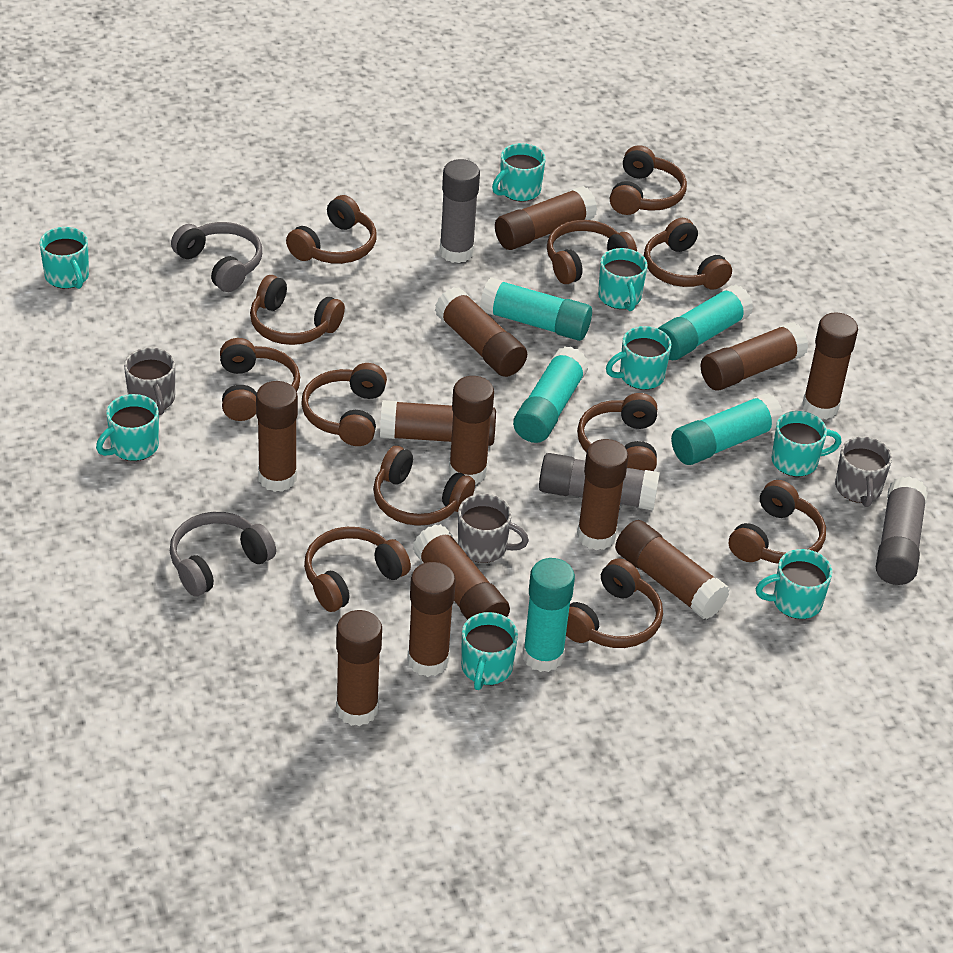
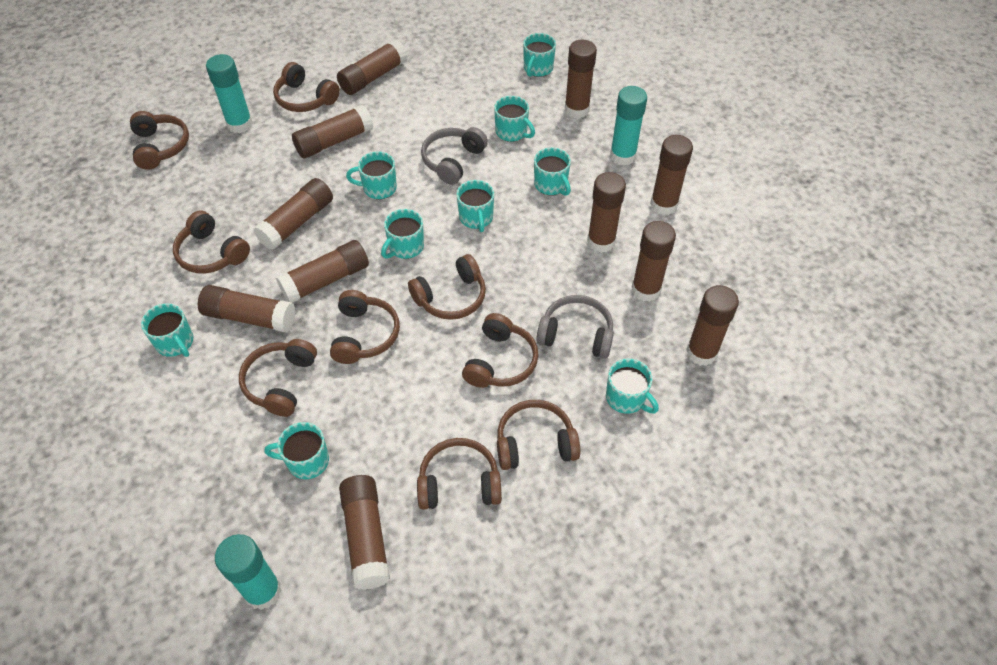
brown glue stick: [256,381,298,492] [336,610,382,726] [380,400,496,446] [407,562,456,677] [413,524,510,620] [435,287,527,377] [449,376,494,485] [495,186,597,250] [577,439,629,550] [615,520,730,619] [701,322,809,391] [802,312,858,419] = 12 -> [198,285,296,333] [253,178,333,250] [276,240,369,303] [292,105,373,158] [337,39,408,95] [339,475,390,590] [565,40,597,118] [587,172,626,253] [632,221,676,302] [650,135,693,215] [686,285,739,366] = 11
brown headphones: [220,338,300,421] [250,275,345,345] [286,195,376,264] [301,363,387,446] [304,527,411,612] [373,446,475,526] [547,220,637,284] [566,558,663,648] [577,393,657,471] [610,145,687,215] [644,218,732,290] [729,480,826,564] = 12 -> [130,111,189,170] [173,210,250,274] [239,339,317,417] [273,62,340,112] [330,290,400,364] [408,254,486,320] [417,438,502,510] [462,313,538,388] [497,400,580,470] = 9
grey glue stick: [439,159,480,263] [539,453,660,510] [876,477,928,585] = 3 -> none = 0
grey mug: [124,347,175,415] [458,494,529,563] [835,436,892,507] = 3 -> none = 0
turquoise glue stick: [480,278,592,341] [513,346,589,443] [523,558,575,672] [657,285,753,360] [671,393,783,465] = 5 -> [206,54,253,133] [215,534,282,610] [610,86,647,165] = 3
turquoise mug: [40,227,89,289] [96,394,159,461] [461,612,518,690] [492,143,546,201] [598,248,648,311] [606,326,672,390] [756,549,832,619] [771,411,841,477] = 8 -> [141,303,193,357] [264,422,329,479] [346,151,397,199] [381,209,424,259] [456,180,494,232] [494,96,535,142] [523,33,556,77] [534,147,571,196] [606,359,659,414] = 9

